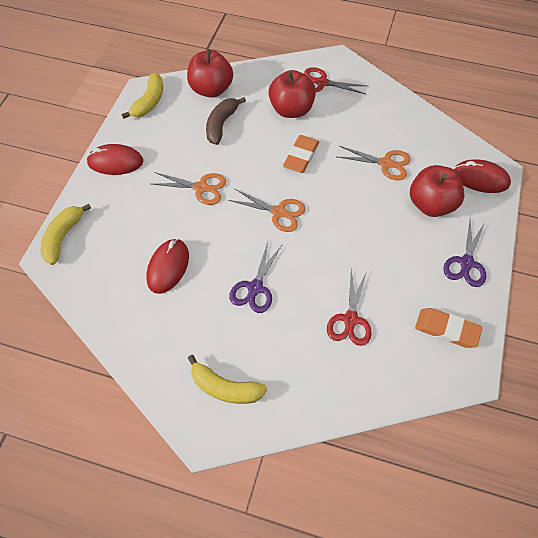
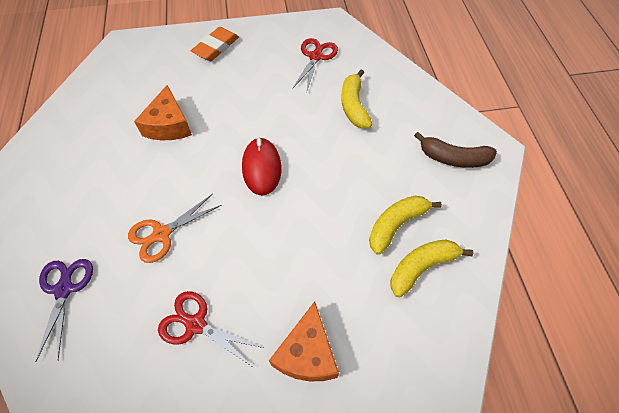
orange cheese: none = 0 -> [134,85,192,140] [269,301,339,381] = 2
orange eraser: [283,135,319,173] [415,308,482,348] = 2 -> [191,27,239,61] = 1
orange scissors: [152,172,226,205] [228,189,306,232] [338,146,411,180] = 3 -> [128,194,222,263] = 1
purple scissors: [229,242,282,313] [443,219,486,287] = 2 -> [35,259,93,362] = 1
red apple: [187,49,233,98] [268,70,316,118] [410,165,464,217] = 3 -> none = 0
red mouse: [86,144,144,175] [146,239,189,294] [453,159,511,193] = 3 -> [242,137,281,196] = 1

